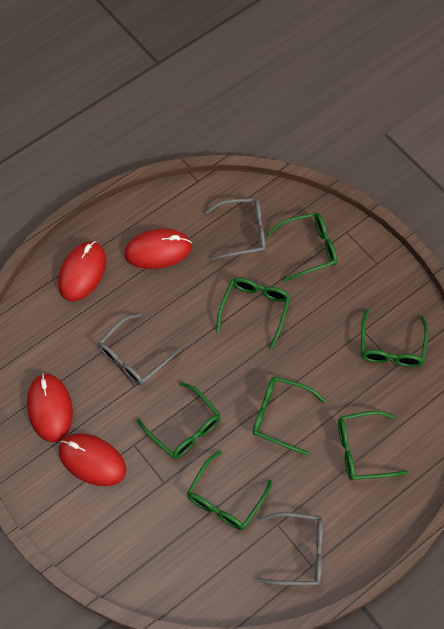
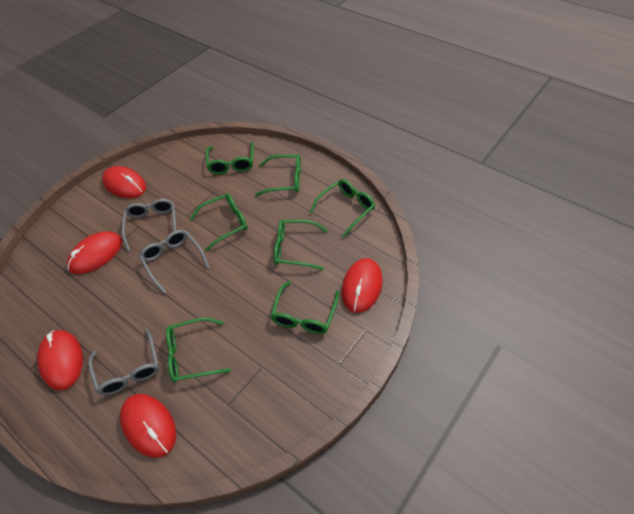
red mouse: [27,373,73,442] [58,241,106,301] [59,433,126,486] [124,229,192,269] = 4 -> [37,330,83,391] [67,231,122,274] [102,166,146,198] [120,394,176,458] [342,258,382,313] = 5

